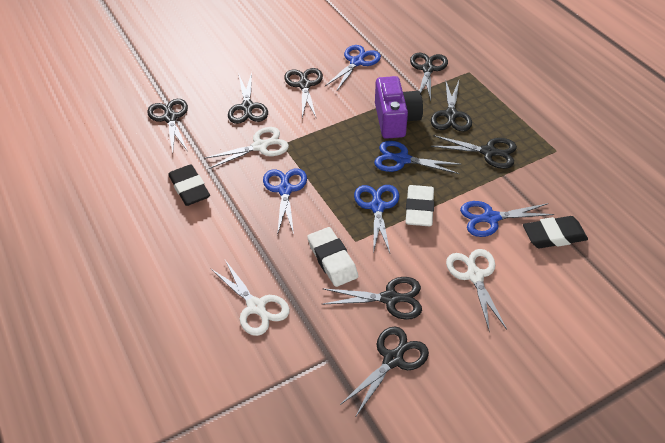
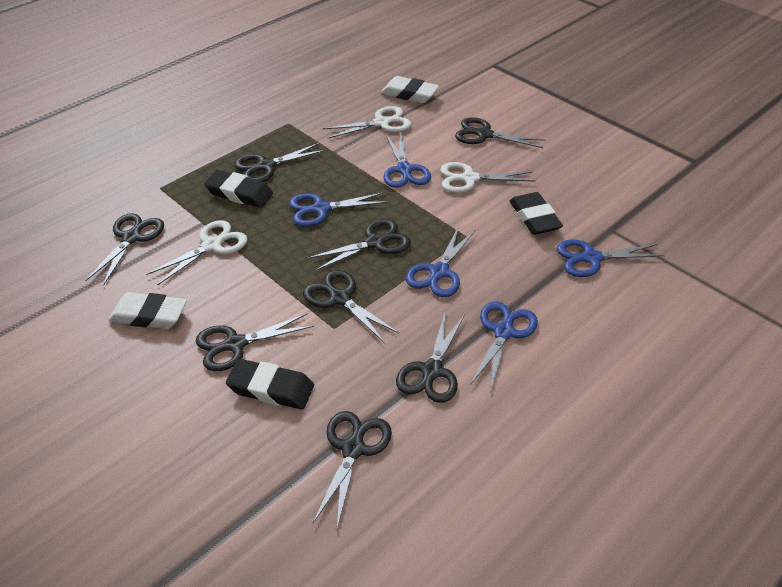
black eraser: [168,164,210,206] [523,216,588,248] = 2 -> [204,170,273,208] [226,359,314,409] [509,192,563,235] = 3
purple camera: [375,76,423,139] = 1 -> none = 0

